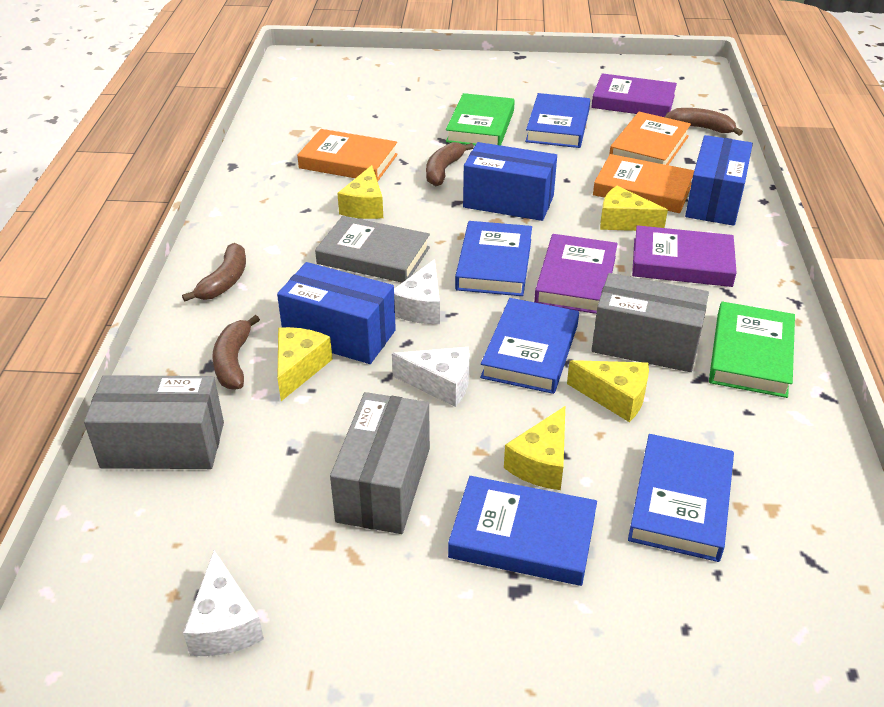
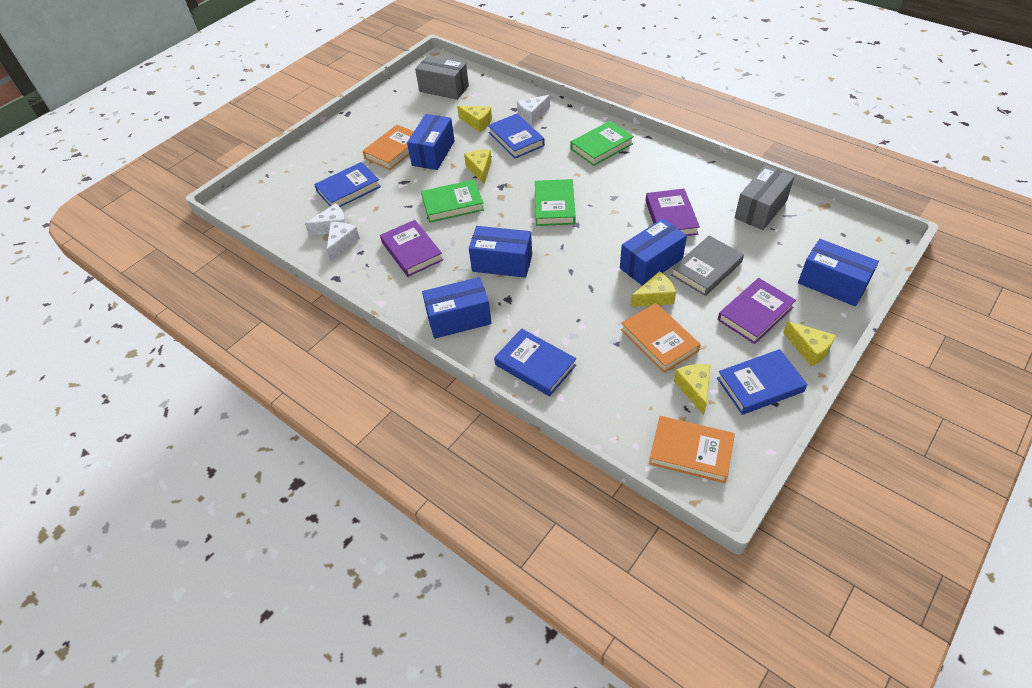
blue book: [448,476,597,586] [455,221,532,296] [480,298,579,394] [525,93,590,148] [628,434,734,562] = 5 -> [314,162,381,207] [488,114,545,158] [494,328,576,396] [717,349,808,415] = 4
blue box: [277,262,396,364] [463,142,557,221] [685,135,753,226] = 3 -> [407,114,455,170] [422,277,492,339] [469,226,532,278] [620,219,687,286] [798,239,879,307] = 5
brown banana: [182,243,246,302] [212,315,260,390] [426,142,474,186] [665,108,743,136] = 4 -> none = 0
green book: [446,93,515,146] [709,302,795,398] = 2 -> [421,180,484,223] [535,179,575,226] [571,121,634,166] = 3
grey box: [84,375,224,469] [330,392,430,534] [591,273,709,372] = 3 -> [415,55,469,100] [734,165,795,230] = 2

